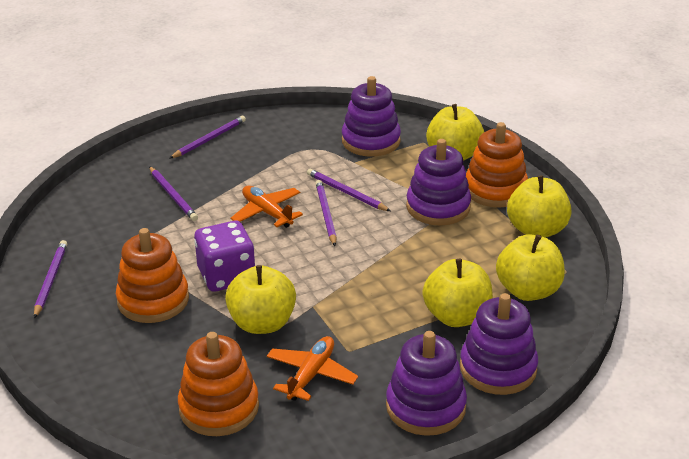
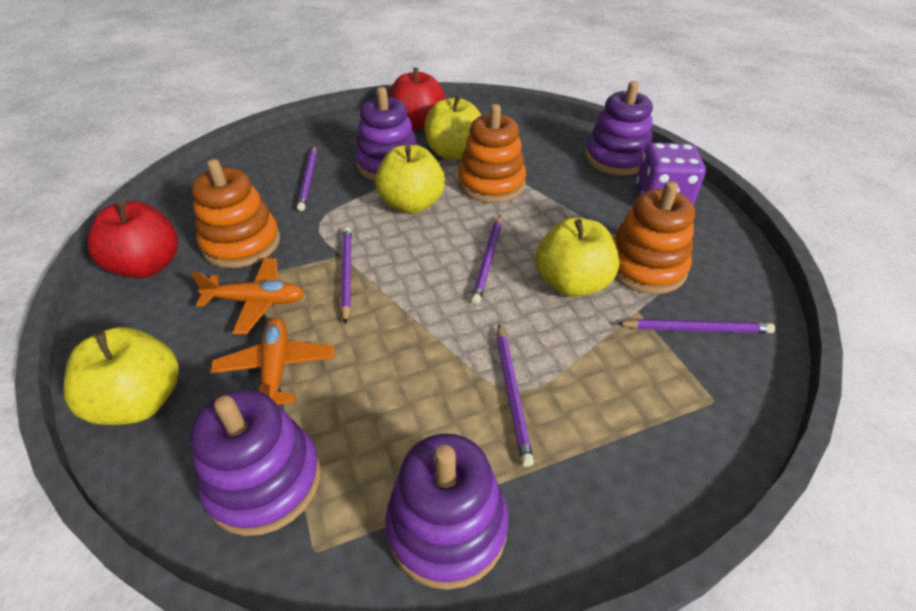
red apple: none = 0 -> [87,201,178,278] [389,67,445,130] = 2
yellow apple: [225,265,296,334] [423,259,493,327] [426,104,484,161] [496,234,565,301] [507,175,571,238] = 5 -> [63,327,179,425] [375,145,445,214] [425,95,482,160] [536,217,619,297] = 4

